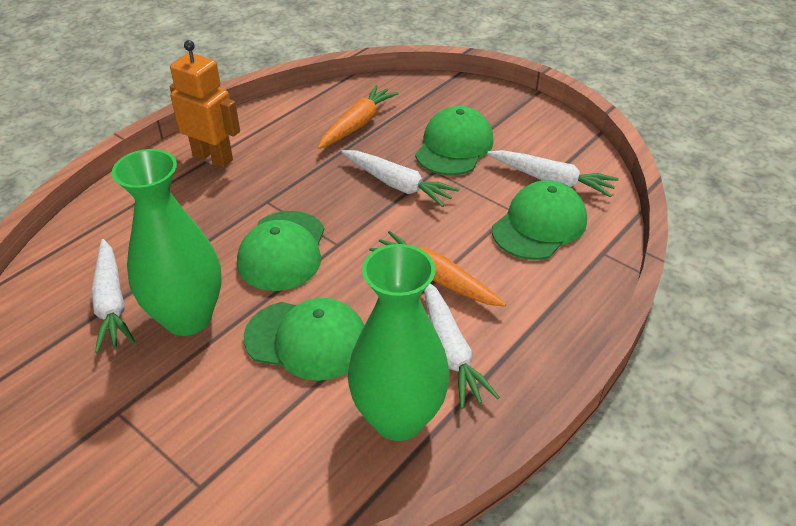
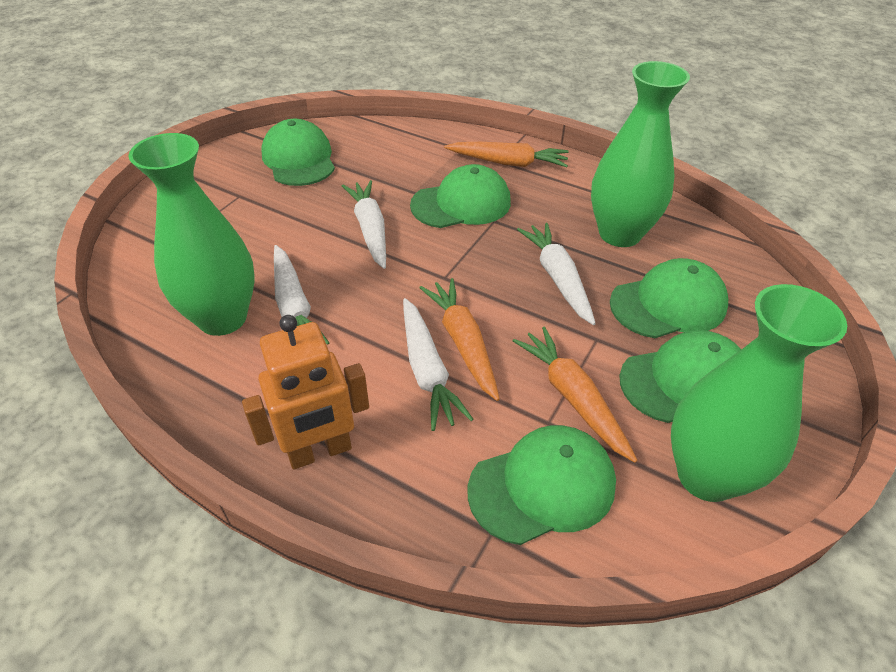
green cap: [237,211,325,291] [244,298,364,381] [415,106,494,175] [492,180,587,260] = 4 -> [261,119,335,186] [410,164,511,228] [468,425,616,545] [610,258,728,338] [619,330,741,423] = 5
green vase: [112,149,222,336] [348,244,450,441] = 2 -> [129,133,255,336] [591,61,690,247] [671,284,847,502] = 3
orange carrot: [318,85,399,149] [369,231,506,307] = 2 -> [419,278,500,401] [444,142,569,167] [513,327,638,463] = 3

